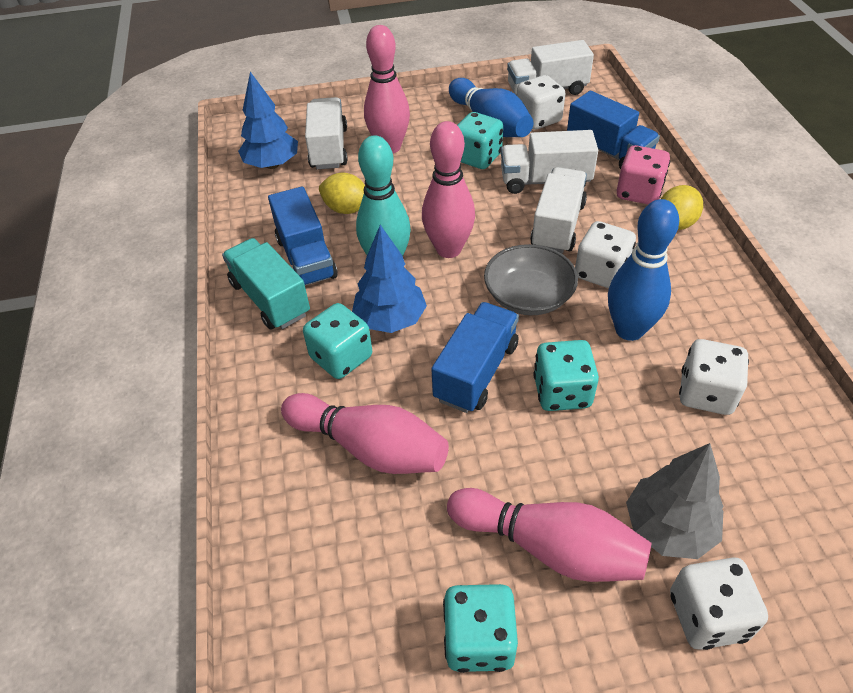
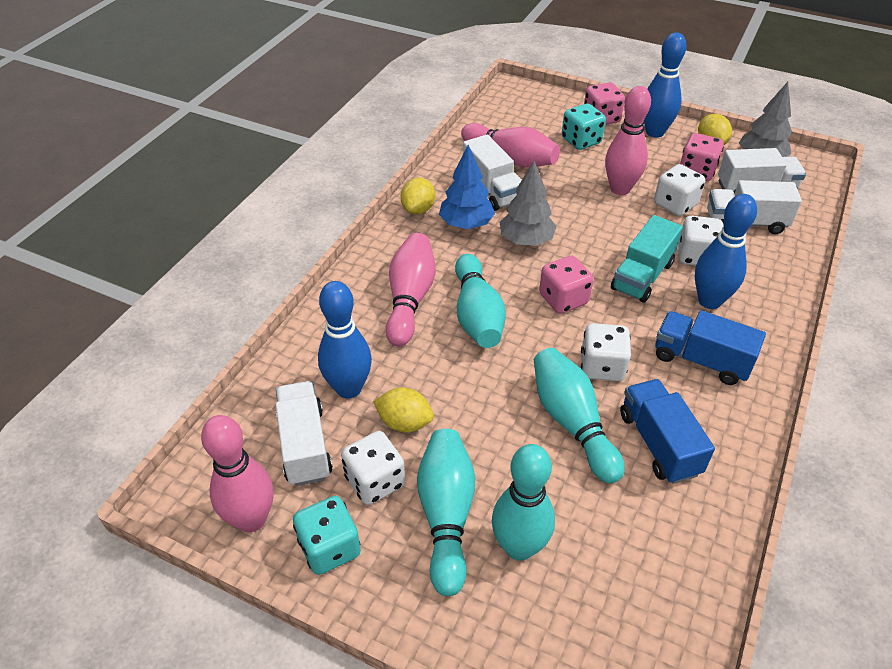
blue bowling pin: [449,78,533,137] [608,199,679,341] = 2 -> [318,281,372,399] [644,32,686,138] [695,194,757,309] = 3
blue tree: [238,72,298,169] [352,225,427,333] = 2 -> [439,144,495,229] = 1
blue truck: [268,187,338,286] [431,302,519,413] [567,91,660,169] = 3 -> [620,379,715,484] [655,310,766,385] = 2
grey bowl: [484,244,578,315] = 1 -> none = 0
grey tree: [626,443,724,559] = 1 -> [500,161,557,246] [739,82,792,157] = 2
pink dice: [617,145,670,204] = 1 -> [539,255,594,314] [584,83,625,125] [680,133,724,181] = 3
turquoise bowling pin: [356,135,411,256] = 1 -> [417,429,476,596] [455,254,506,348] [492,444,555,561] [534,348,625,483] = 4
turquoise dice: [303,303,372,379] [443,584,518,673] [457,112,503,169] [533,340,599,411] = 4 -> [293,496,361,575] [562,103,606,150] = 2
yellow lemon: [319,173,365,214] [661,185,703,230] = 2 -> [373,387,434,432] [401,178,435,215] [698,114,732,145] = 3

